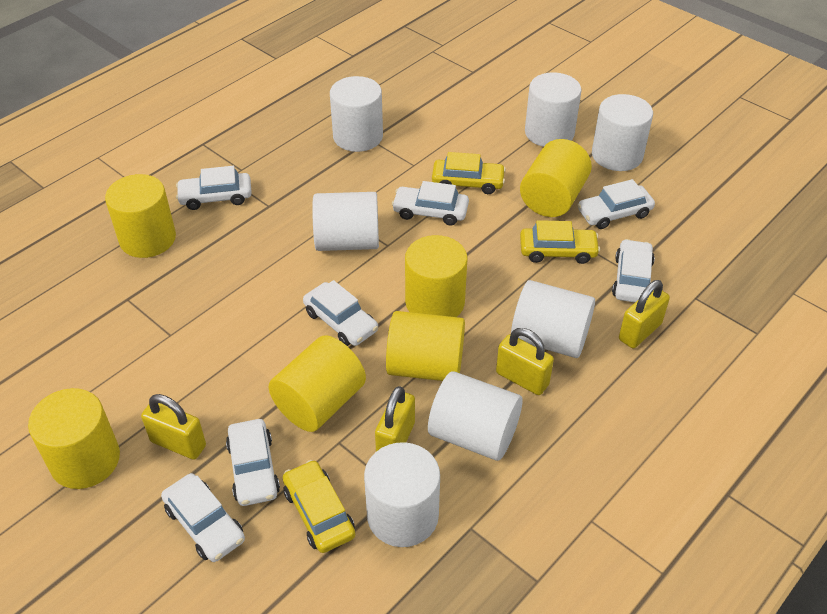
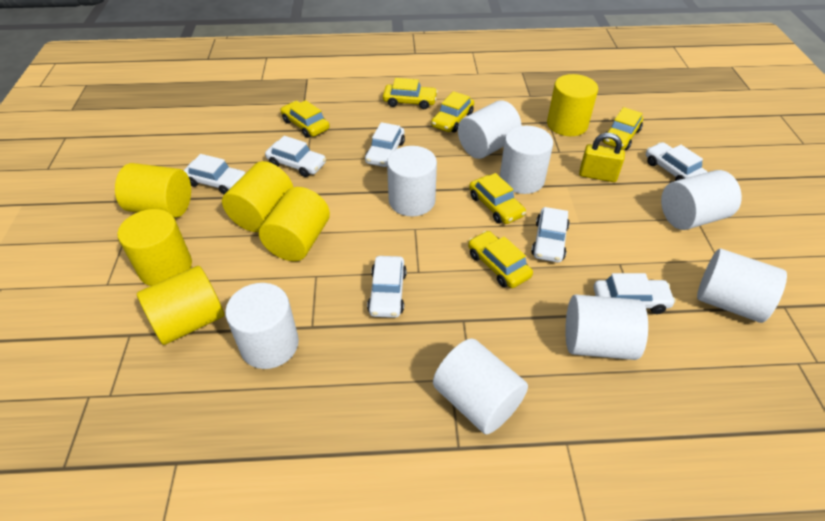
white cylinder: [312,192,379,251] [330,76,383,152] [364,442,440,547] [428,371,522,461] [511,280,595,358] [525,72,582,147] [592,94,653,171] = 7 -> [225,283,299,369] [387,146,437,217] [433,338,528,434] [458,100,522,159] [500,126,553,194] [565,295,648,360] [661,170,742,230] [697,249,787,323] = 8
yellow car: [283,460,355,553] [432,152,506,194] [520,220,600,264] = 3 -> [280,100,330,138] [383,78,438,109] [431,91,474,133] [468,231,533,288] [469,173,526,224] [602,107,643,150] = 6
yellow padlock: [141,394,206,460] [375,386,415,452] [496,328,554,395] [619,280,670,348] = 4 -> [579,133,625,182] = 1

